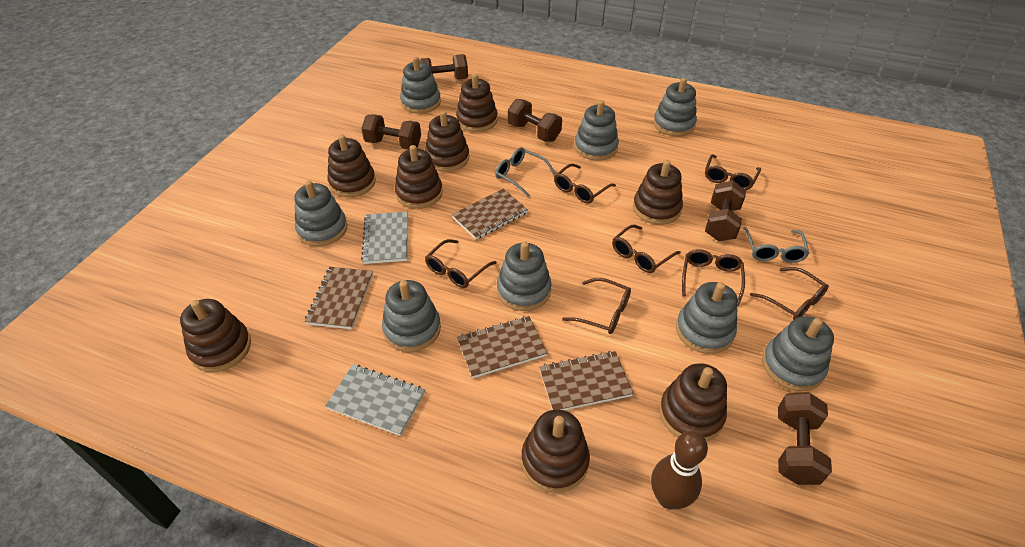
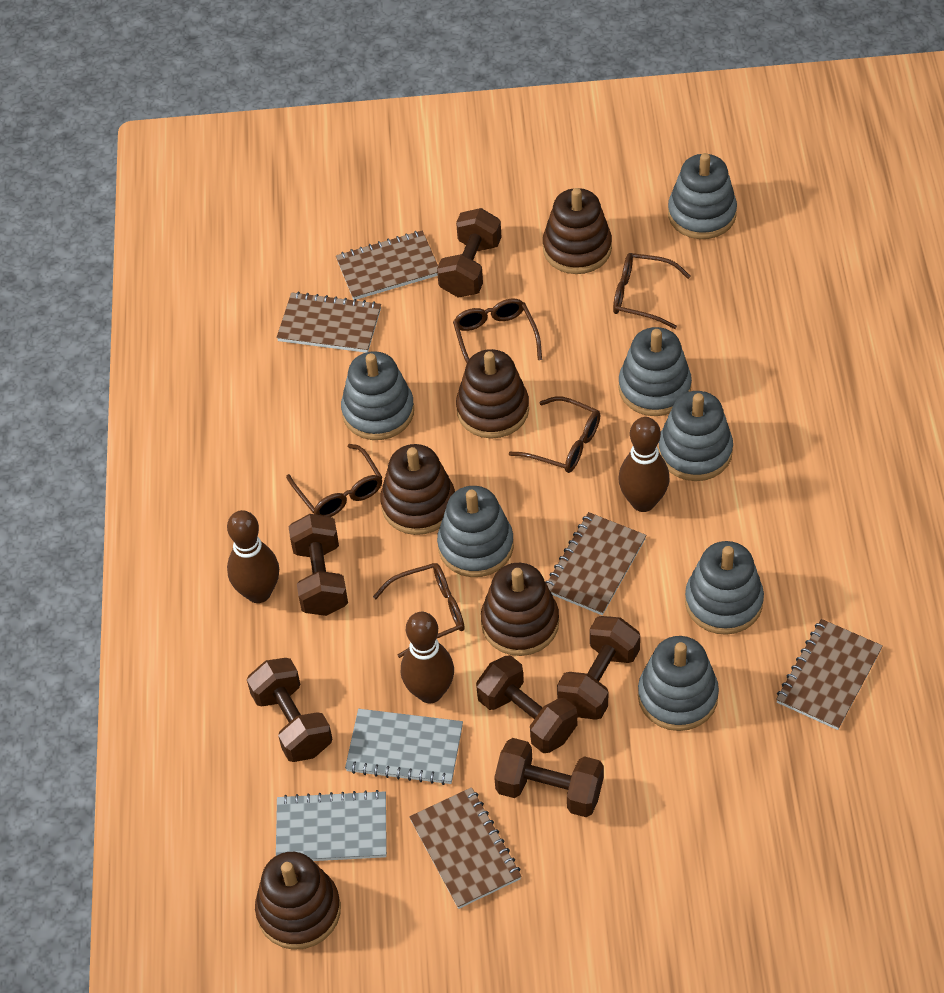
brown bowling pin: [651,431,708,510] = 1 -> [227,510,279,603] [401,612,454,703] [618,417,670,512] = 3
brown dumbbell: [361,114,421,150] [419,54,468,80] [508,99,562,142] [705,181,746,241] [778,392,832,485] = 5 -> [247,658,332,762] [288,514,348,616] [437,208,501,298] [476,655,577,753] [494,738,604,817] [557,616,640,720] = 6
brown glasses: [425,239,497,288] [554,163,616,204] [562,278,631,334] [612,224,681,273] [682,249,745,306] [705,154,761,190] [750,267,829,320] = 7 -> [286,444,383,517] [373,563,465,658] [453,298,542,363] [509,396,600,473] [613,253,691,329] = 5
brown notebook: [305,267,373,329] [452,189,528,240] [457,316,547,378] [539,351,633,410] = 4 -> [276,292,381,353] [336,231,438,300] [409,787,521,909] [545,512,646,615] [776,619,883,730] = 5
brown stacking toy: [180,299,251,372] [328,134,376,197] [395,145,443,209] [425,111,469,172] [456,74,498,132] [521,410,590,493] [633,160,683,225] [659,363,727,441] = 8 -> [255,852,341,950] [380,444,455,535] [456,349,529,439] [481,563,559,656] [543,188,612,274] = 5
grey glasses: [495,147,555,197] [743,227,810,263] = 2 -> none = 0
grey stacking toy: [294,180,347,246] [382,280,441,352] [400,57,441,114] [497,241,552,311] [575,100,619,161] [653,78,697,136] [676,282,738,354] [762,316,834,391] = 8 -> [341,351,414,440] [437,486,514,577] [618,327,692,416] [638,636,719,731] [658,391,733,481] [668,153,737,239] [685,541,764,635] = 7

